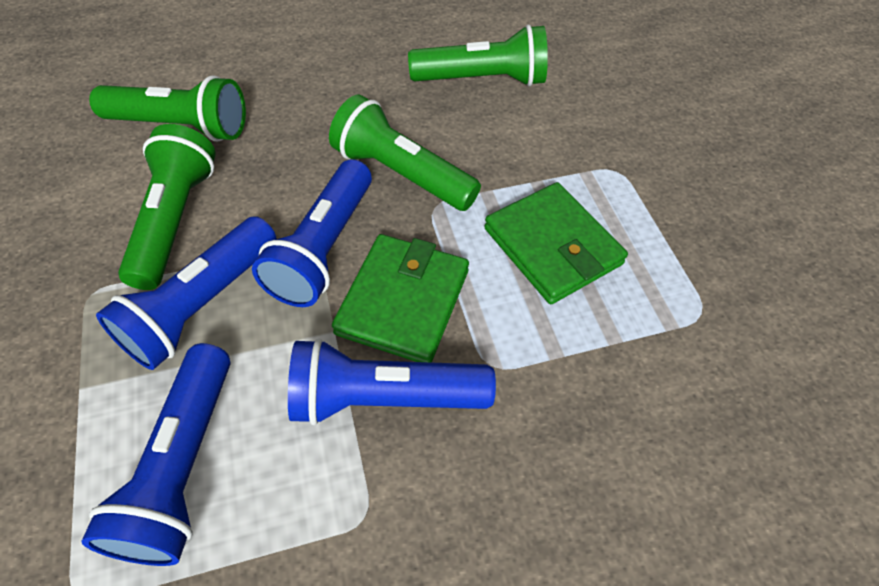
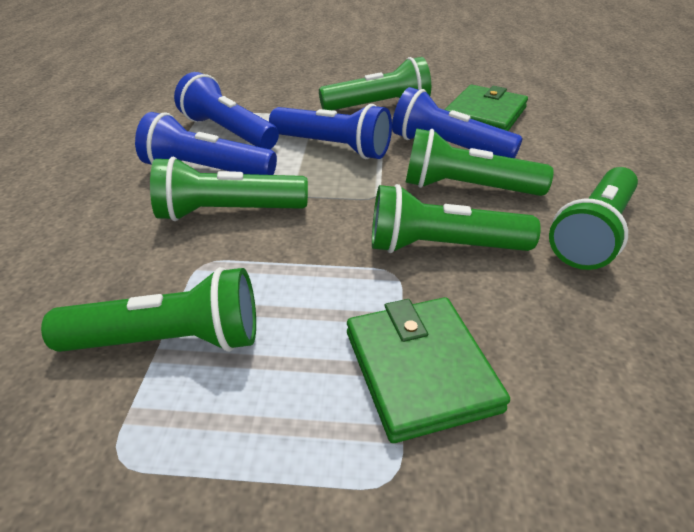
green flashlight: [89,75,246,142] [118,124,216,290] [329,94,481,211] [408,25,548,87] = 4 -> [41,267,256,352] [150,157,308,221] [319,57,431,110] [372,184,541,253] [405,128,554,196] [549,167,638,270] = 6

